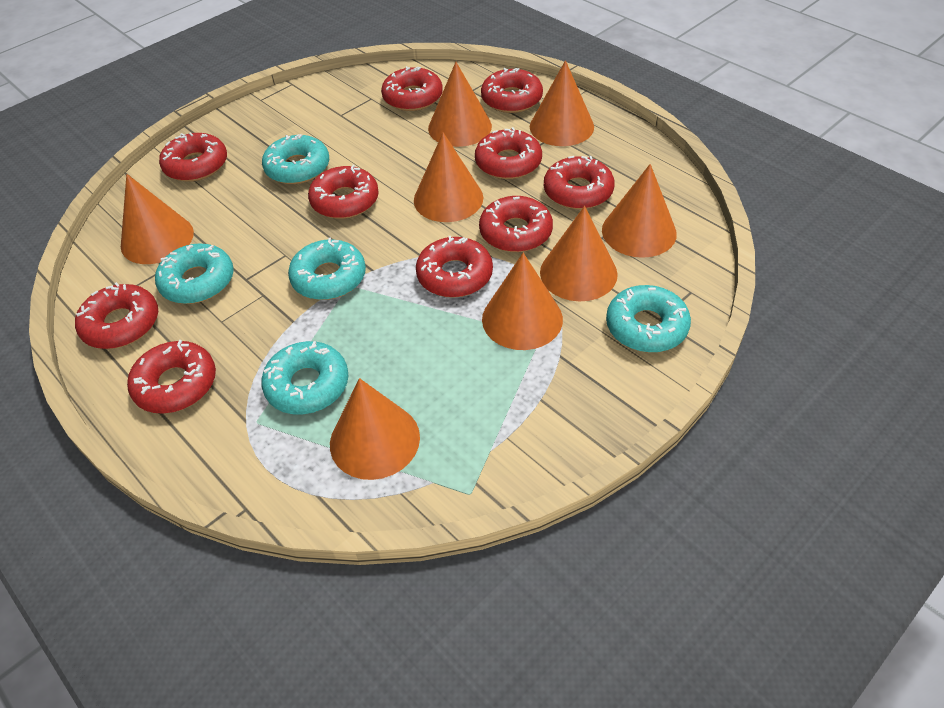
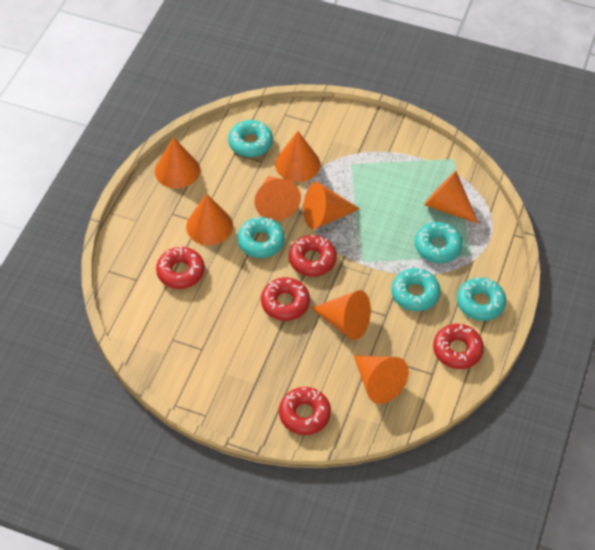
red donut: [75,282,158,349] [127,340,216,413] [159,132,227,182] [308,165,379,219] [381,66,443,111] [416,236,493,298] [475,127,542,179] [479,196,553,252] [481,68,543,113] [544,156,615,209] = 10 -> [156,246,205,289] [261,277,310,321] [279,387,331,435] [289,235,337,277] [433,324,484,369] = 5

